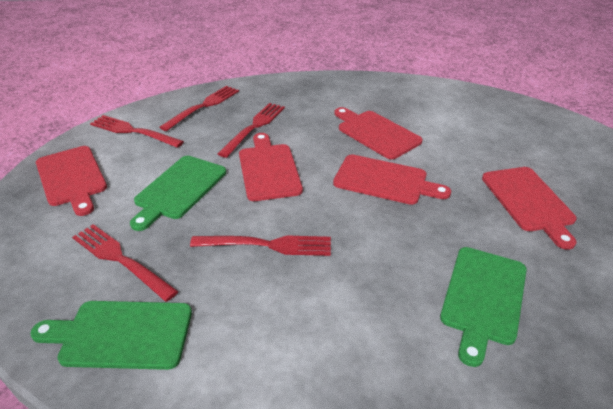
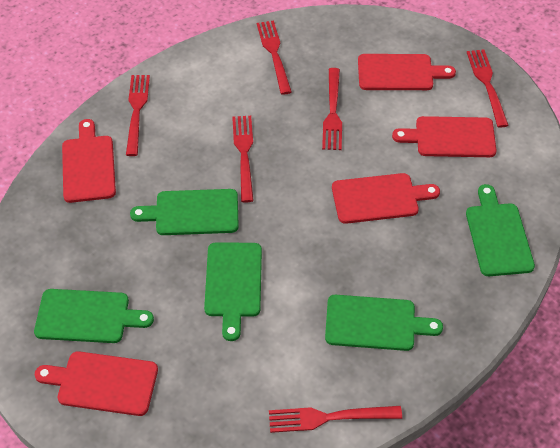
green cutting board: [30,301,192,370] [130,156,226,231] [440,247,527,367] = 3 -> [34,289,154,343] [130,189,239,235] [204,242,262,341] [325,295,443,351] [466,184,535,276] = 5
red fork: [72,224,178,302] [90,115,184,148] [159,86,239,131] [190,235,331,256] [218,103,285,158] = 5 -> [126,75,150,156] [232,116,254,203] [257,20,292,95] [269,406,402,433] [322,68,342,150] [467,49,509,128] = 6

